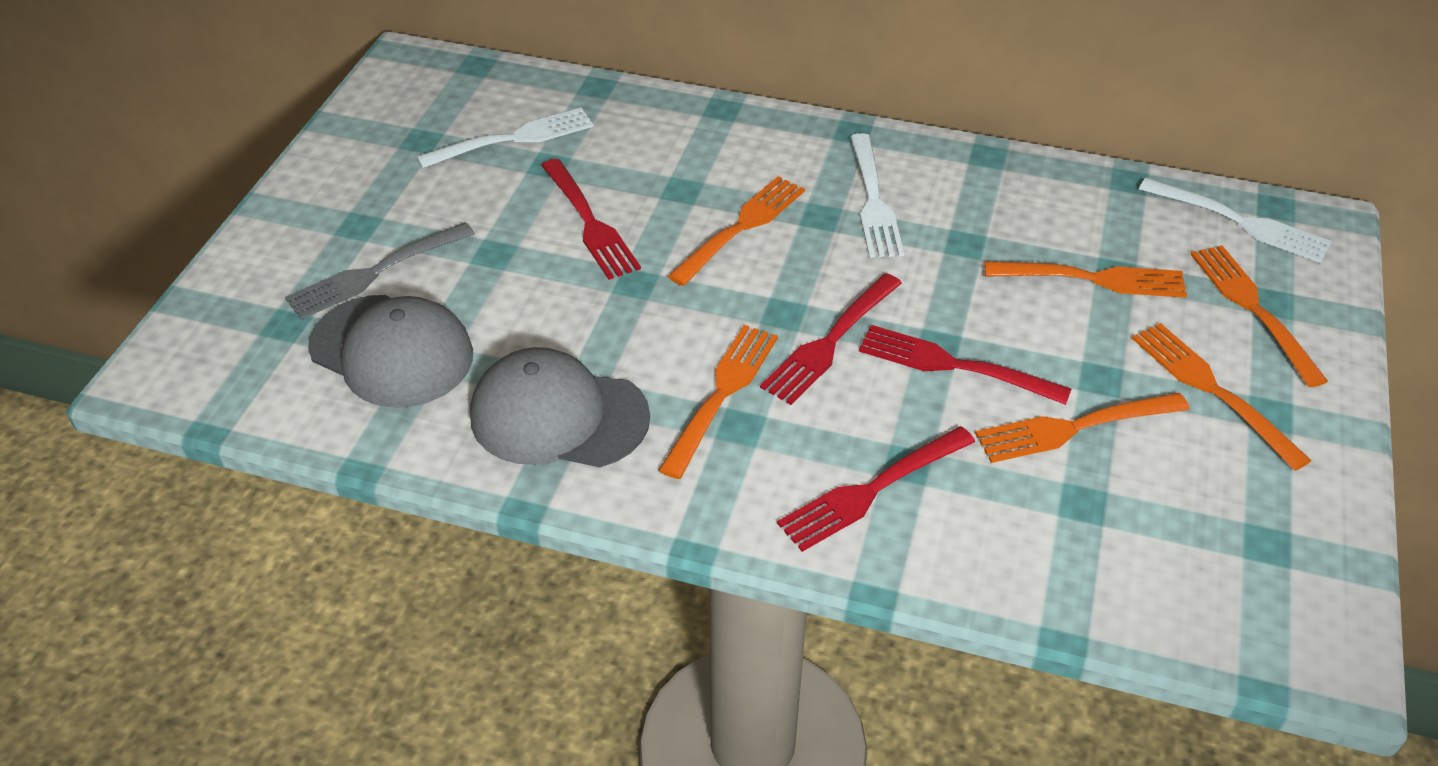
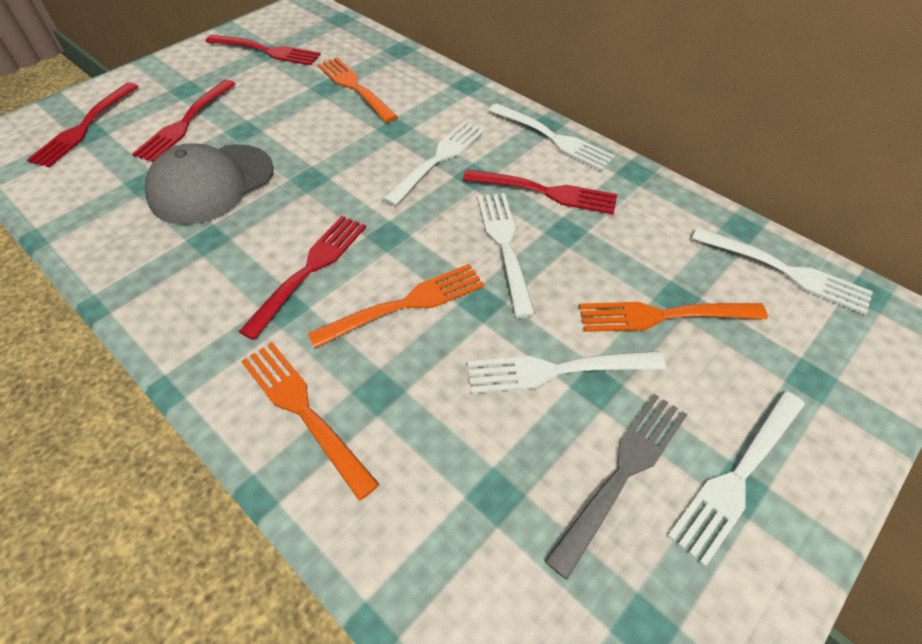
grey cap: [308,295,473,408] [470,347,650,467] = 2 -> [145,144,274,225] = 1
orange fork: [659,325,778,479] [668,176,805,286] [975,393,1190,463] [985,261,1187,298] [1132,323,1312,471] [1190,245,1328,387] = 6 -> [241,342,380,501] [308,264,485,348] [317,57,398,123] [579,302,768,332] = 4
red fork: [541,159,641,280] [760,273,902,405] [777,426,975,552] [859,325,1071,405] = 4 -> [27,82,138,167] [132,80,236,162] [205,35,321,65] [239,216,366,340] [463,169,617,214] = 5
white fork: [417,107,594,168] [850,133,904,258] [1139,178,1332,263] = 3 -> [383,121,485,206] [467,351,666,394] [477,193,535,318] [488,103,615,171] [668,391,805,567] [692,228,873,315] = 6

